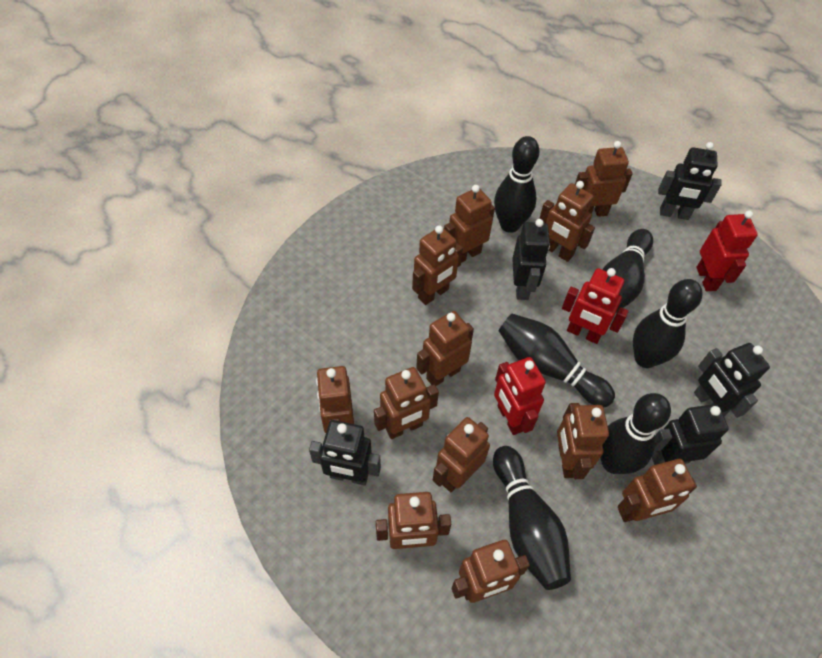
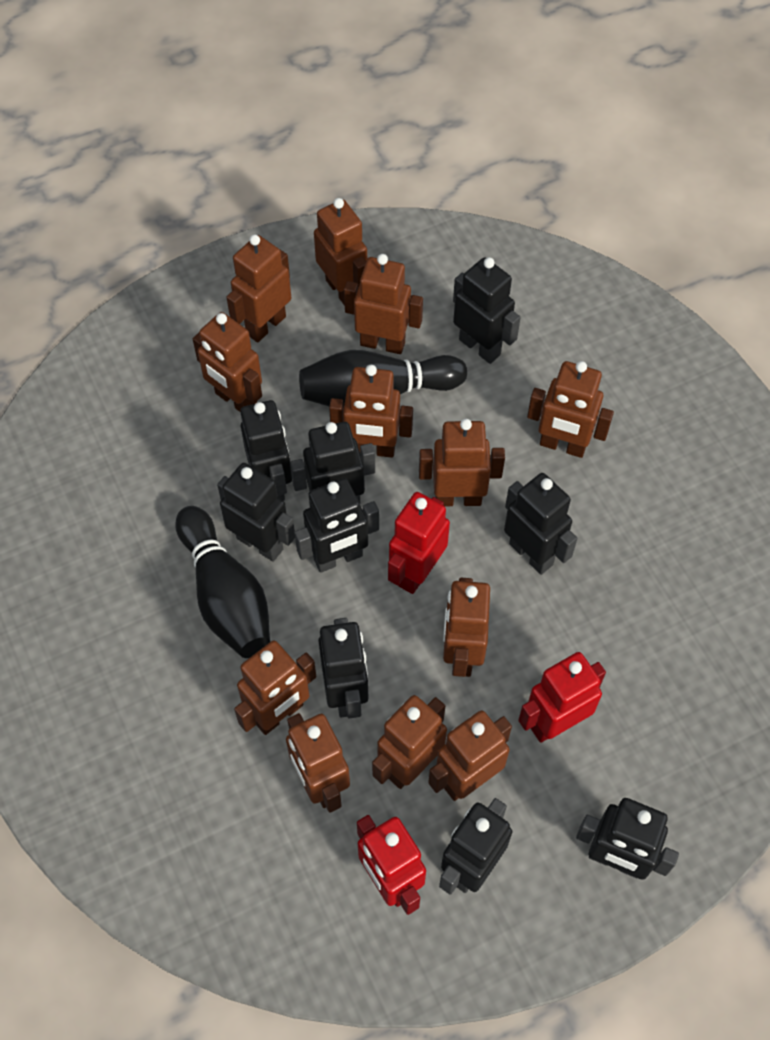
black bowling pin: [493,446,571,590] [494,136,540,233] [499,314,615,407] [600,393,671,474] [602,229,653,313] [633,279,703,368] = 6 -> [175,506,270,658] [299,350,467,406] = 2
black robot: [309,420,381,485] [512,219,550,300] [652,404,729,465] [658,142,722,220] [694,343,770,418] = 5 -> [217,463,295,562] [240,400,292,501] [290,422,375,503] [294,478,379,573] [319,618,368,718] [439,798,512,895] [453,257,521,364] [504,473,577,575] [576,798,679,880] = 9

